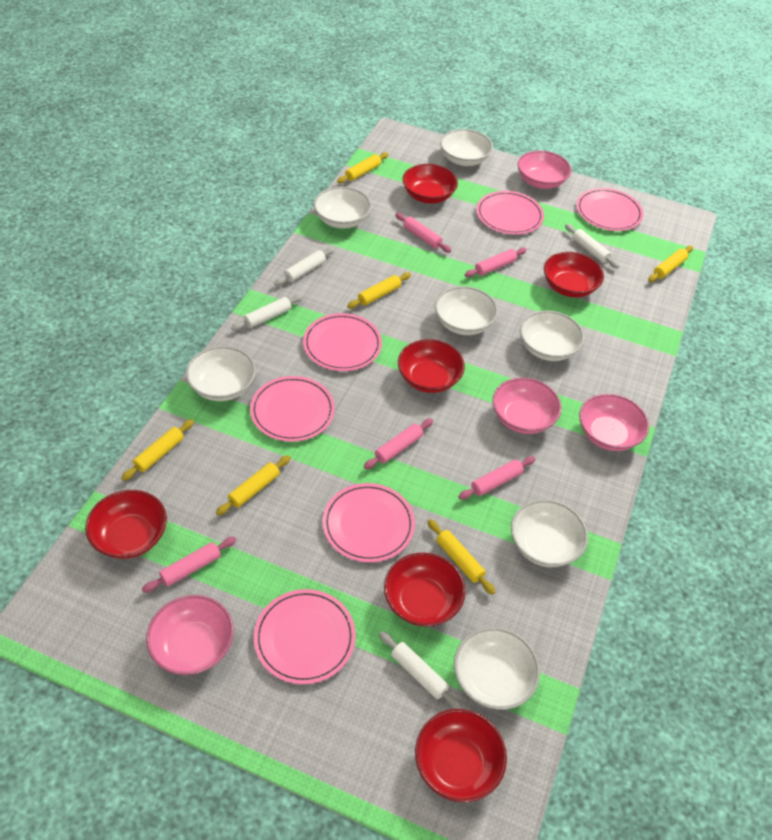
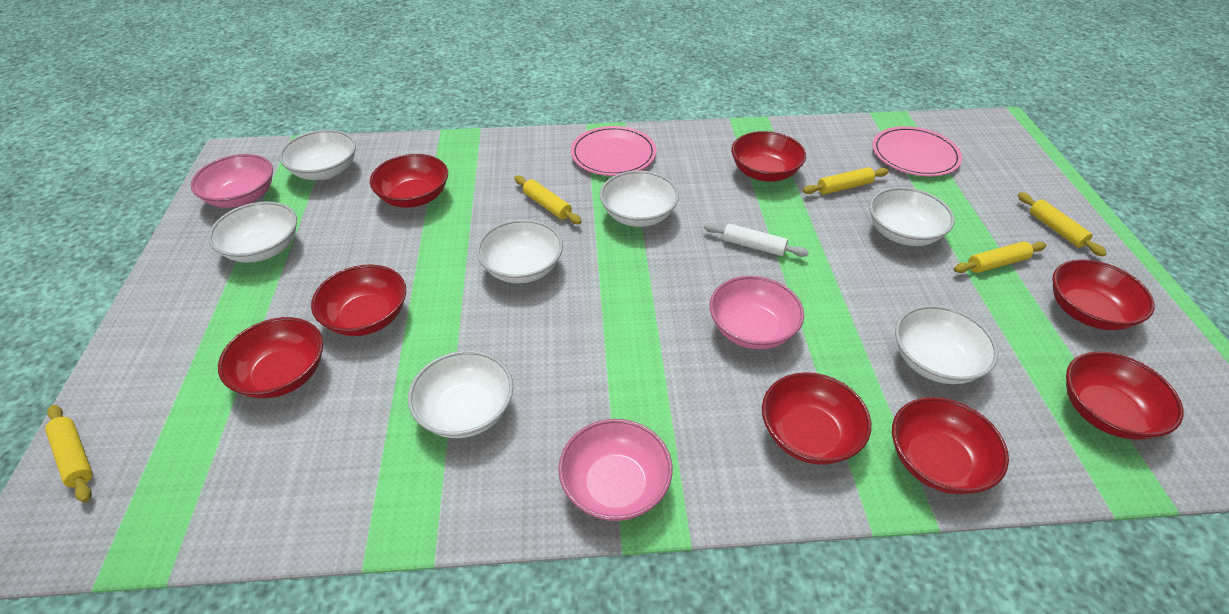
pink bowl: [146,595,234,675] [492,378,562,434] [518,150,571,189] [579,394,649,451] = 4 -> [190,154,273,208] [558,419,673,521] [710,276,804,349] = 3
pink plate: [250,376,335,442] [254,589,356,684] [303,313,382,371] [323,483,415,563] [476,191,544,235] [576,188,644,231] = 6 -> [571,126,657,176] [872,126,962,176] = 2
pink rolling pin: [142,537,236,593] [364,418,433,469] [395,213,451,253] [458,456,535,500] [465,248,527,277] = 5 -> none = 0
red bowl: [85,490,167,559] [384,553,466,627] [398,339,465,393] [402,164,458,204] [415,709,507,802] [544,252,604,298] = 6 -> [218,317,323,398] [311,264,406,336] [370,154,448,208] [731,131,806,182] [762,372,871,465] [892,397,1009,495] [1052,259,1155,330] [1066,352,1184,440] = 8
white rolling pin: [231,295,303,331] [274,247,335,286] [379,631,462,709] [565,224,619,269] = 4 -> [704,223,809,257] = 1
yellow rolling pin: [121,419,194,481] [216,455,291,516] [337,152,389,183] [347,272,411,309] [427,519,495,595] [648,246,693,282] = 6 -> [45,405,93,503] [514,175,582,224] [803,167,889,194] [954,241,1046,273] [1018,192,1107,256] = 5

